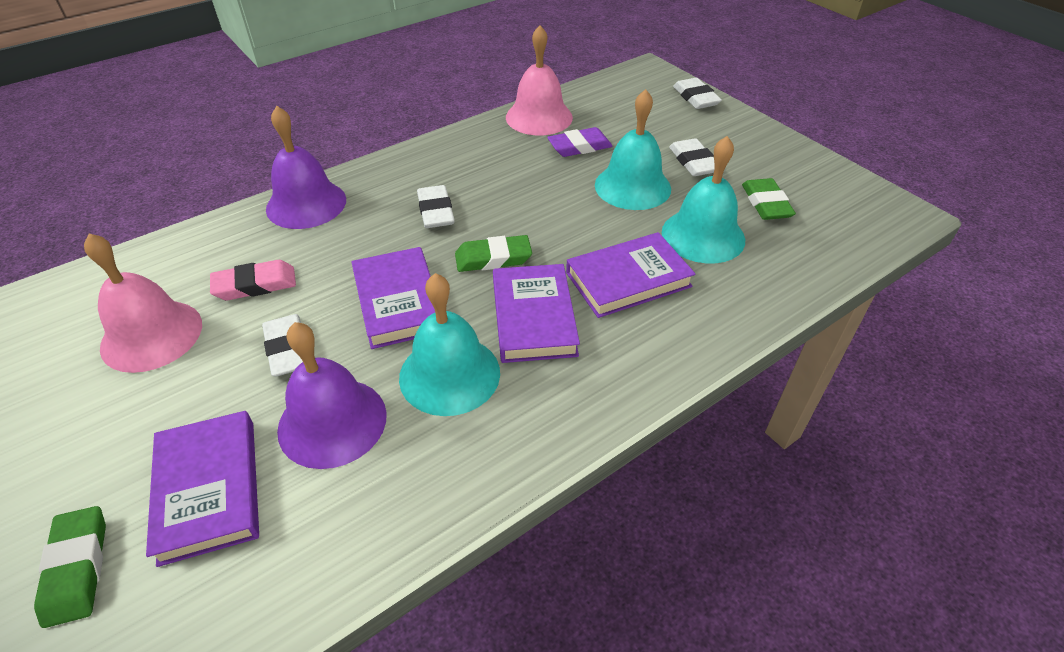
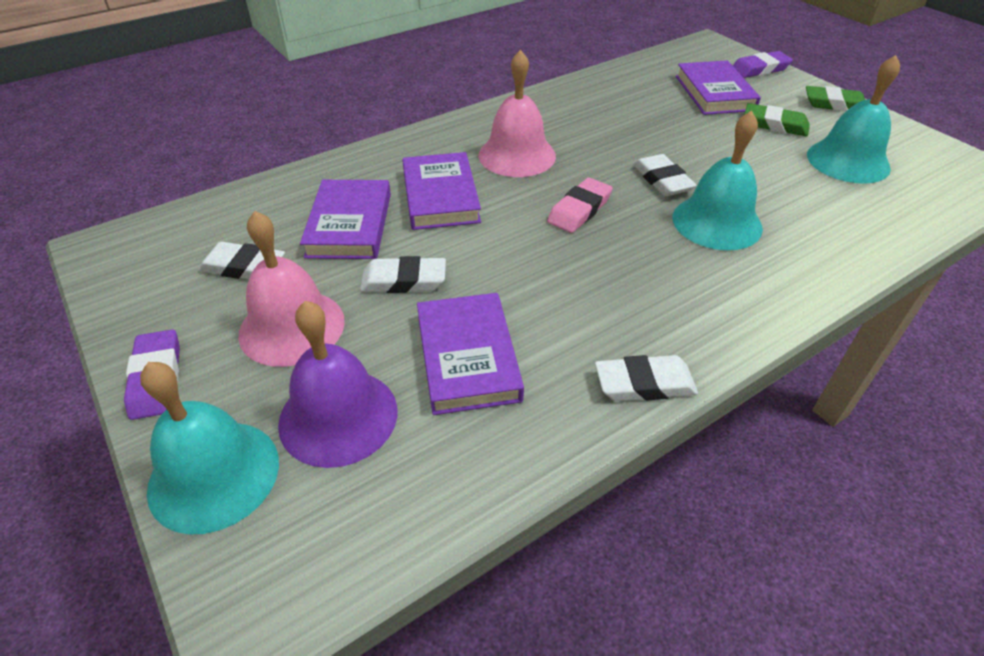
green eraser: [34,506,106,628] [455,235,532,272] [742,178,796,220] = 3 -> [744,103,810,136] [806,86,865,112] = 2
purple bell: [266,106,346,229] [277,322,387,469] = 2 -> [278,301,397,468] = 1
purple eraser: [547,127,613,157] = 1 -> [124,330,180,420] [732,51,793,78] = 2

